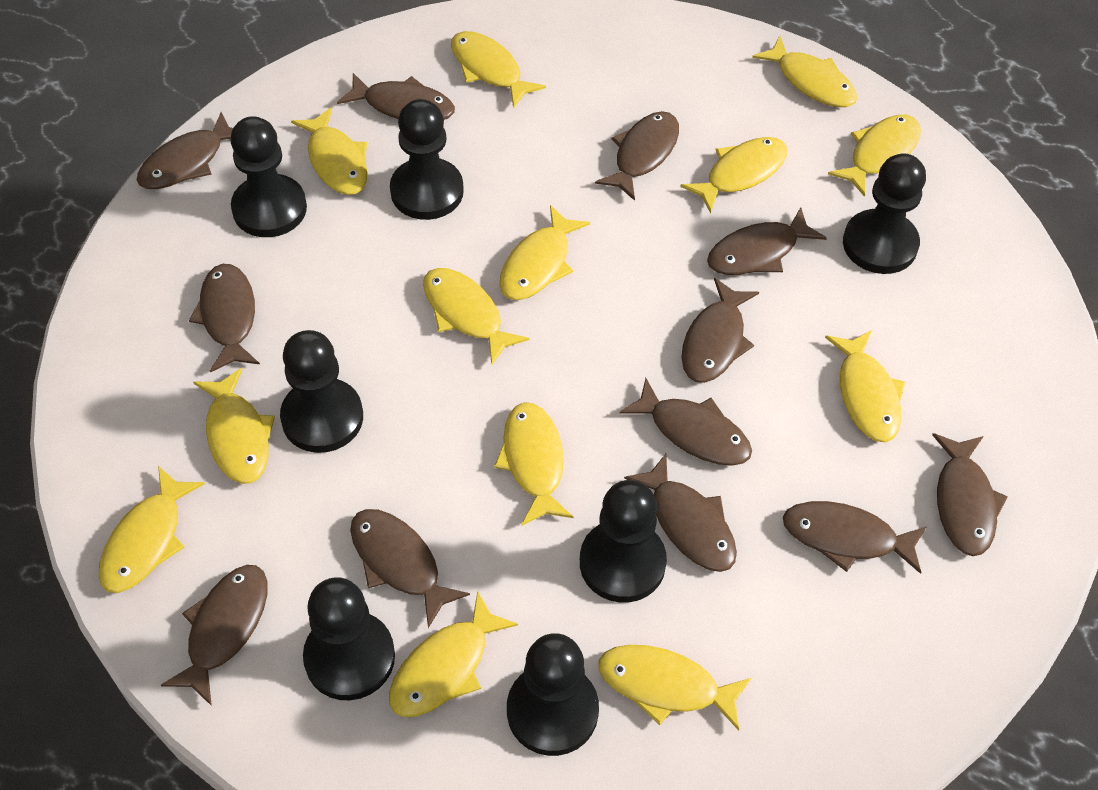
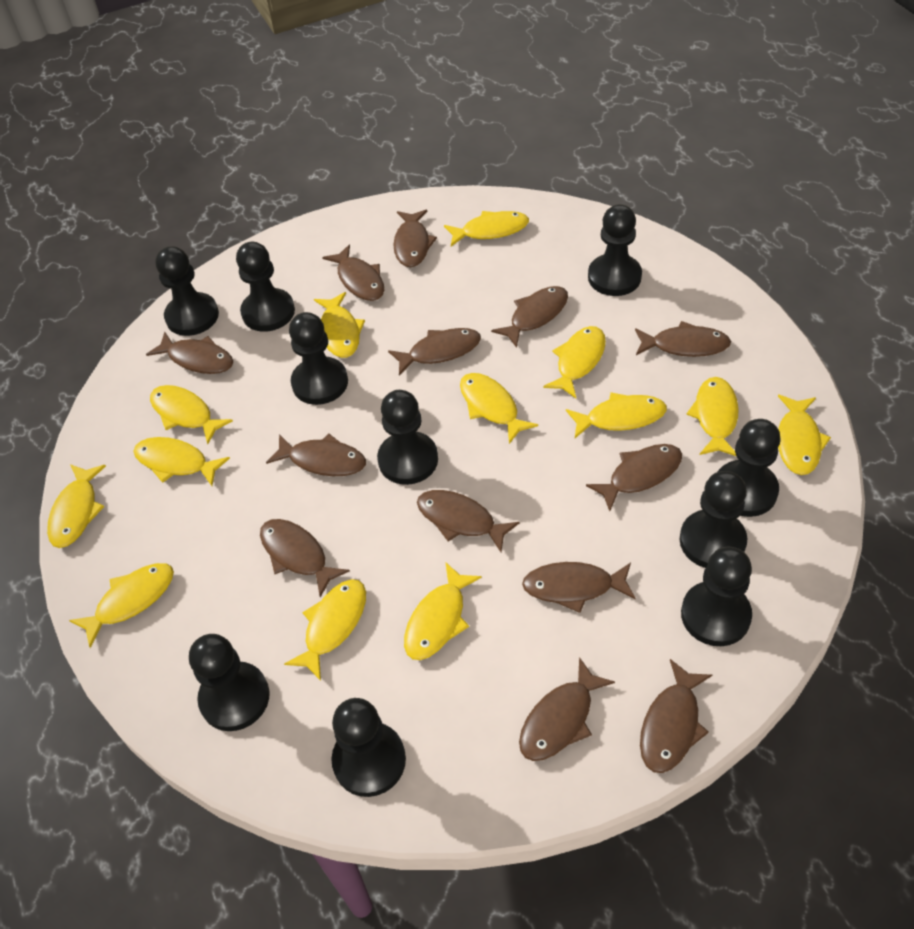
black pawn: [230,116,307,237] [280,330,363,453] [303,577,395,700] [390,99,464,220] [507,633,599,756] [580,480,667,603] [843,153,926,274] = 7 -> [155,246,219,336] [189,634,270,731] [236,242,295,332] [289,312,348,405] [331,698,406,797] [377,390,438,485] [588,204,642,296] [679,471,747,568] [681,547,752,646] [718,419,781,517] = 10
brown fish: [137,112,233,189] [161,565,267,706] [189,264,260,372] [337,73,455,120] [350,509,470,628] [595,111,679,201] [620,378,752,466] [624,454,737,572] [682,278,759,383] [707,207,827,275] [783,501,927,574] [932,433,1008,556] = 12 -> [146,332,233,374] [260,519,350,597] [266,434,366,476] [322,245,384,301] [388,328,481,375] [393,210,437,267] [417,490,520,552] [491,286,568,348] [519,657,615,761] [522,562,636,613] [586,444,682,511] [635,321,731,357] [640,659,712,773] = 13

